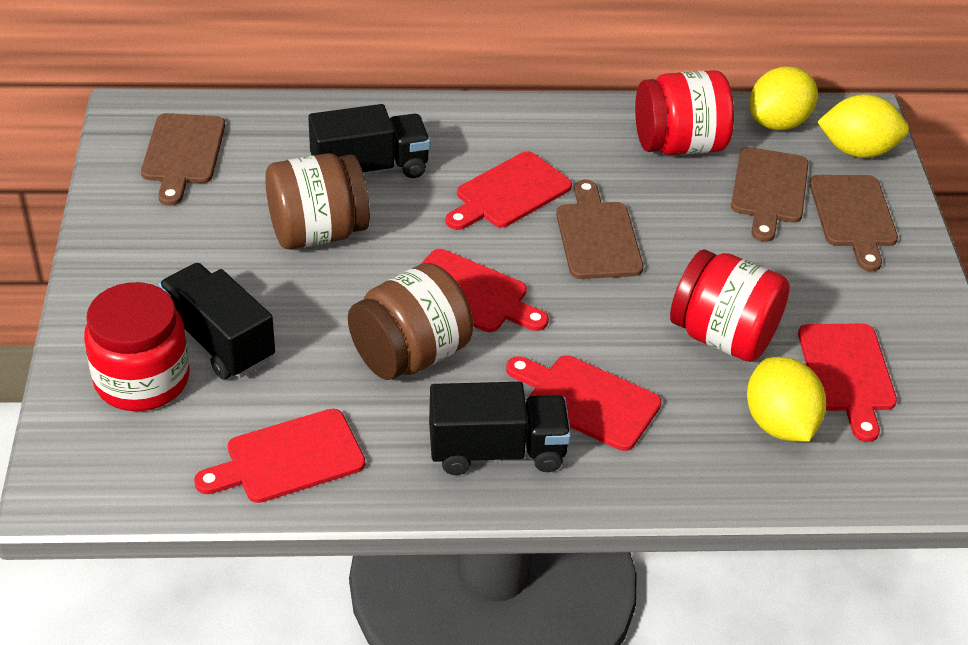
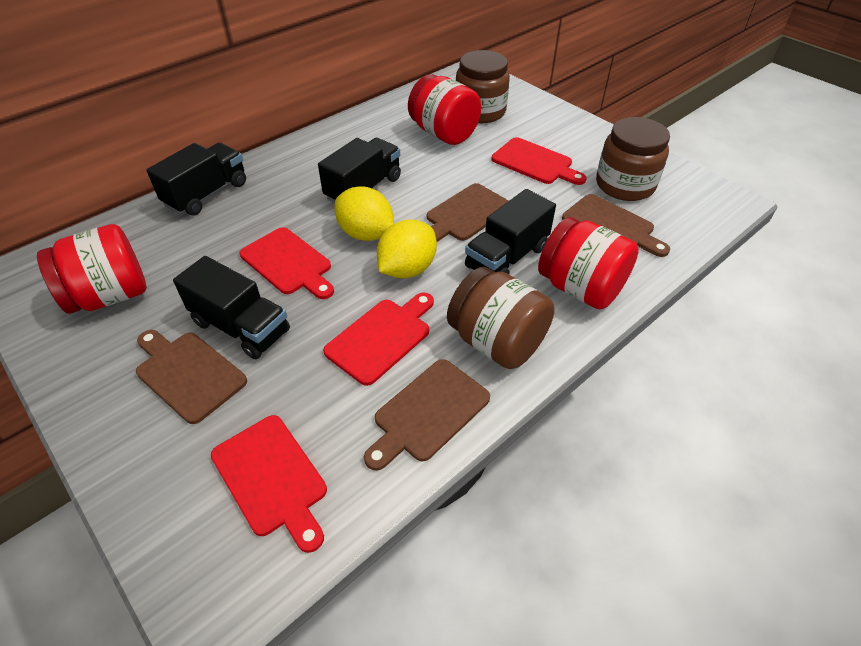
black truck: [158,263,275,380] [308,104,430,178] [429,382,571,475] = 3 -> [146,143,246,216] [173,256,290,359] [318,138,401,203] [465,189,556,274] = 4
brown jar: [265,153,370,249] [348,263,473,380] = 2 -> [447,267,555,369] [456,50,510,123] [596,117,670,201] = 3
red cutting board: [194,409,365,503] [421,249,549,332] [446,151,572,230] [506,355,662,451] [798,324,897,442] = 5 -> [211,415,327,553] [240,227,334,299] [323,293,434,386] [491,137,587,185] = 4
yellow lemon: [747,357,826,442] [749,67,818,130] [817,94,909,158] = 3 -> [334,186,394,241] [377,220,437,278] = 2

